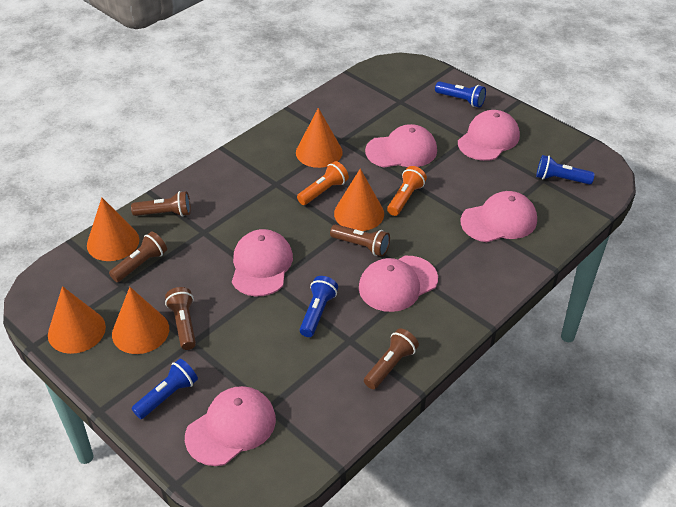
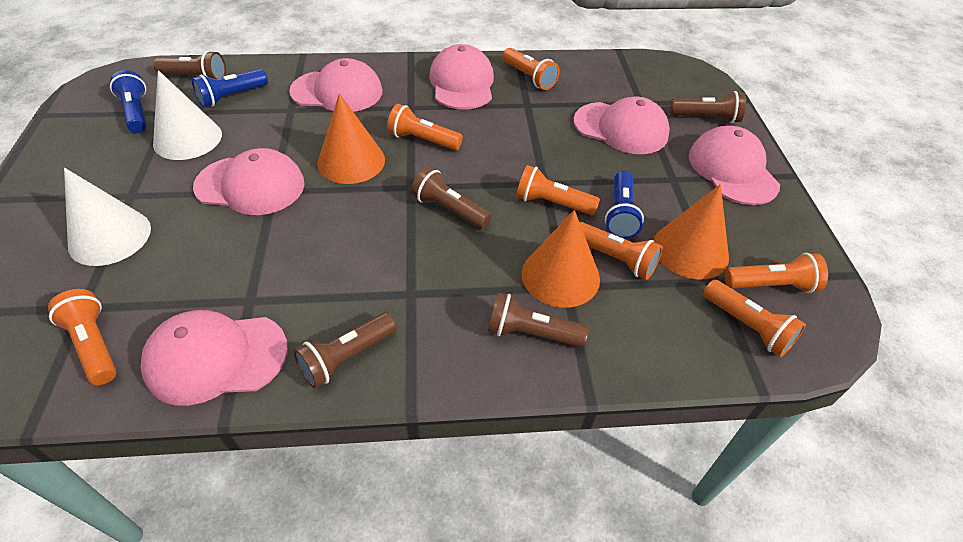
blue flashlight: [131,359,198,419] [300,276,338,337] [435,81,486,107] [536,155,595,185] = 4 -> [110,70,146,133] [192,69,268,107] [605,171,644,239] = 3
orange cone: [48,286,106,354] [87,198,139,261] [112,287,169,354] [296,108,343,168] [334,169,384,231] = 5 -> [317,93,385,184] [522,210,600,308] [653,184,729,279] = 3
orange flashlight: [297,161,349,205] [387,166,427,216] = 2 -> [48,289,117,385] [387,104,463,150] [503,48,560,90] [516,165,600,215] [580,222,663,280] [703,280,806,357] [724,253,828,293] = 7
white cone: none = 0 -> [64,168,151,266] [153,70,222,160] = 2

